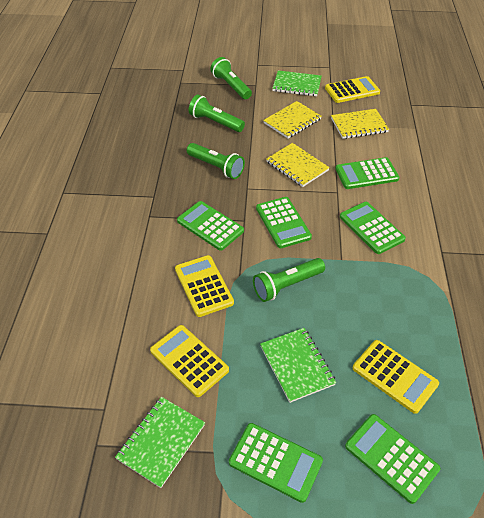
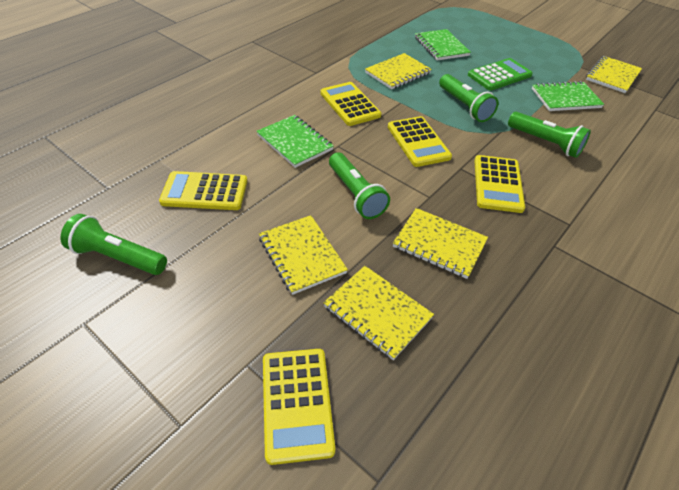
green calculator: [177,201,244,251] [229,423,323,503] [256,197,312,248] [335,157,399,189] [340,202,406,254] [345,414,440,504] = 6 -> [468,58,533,90] = 1
yellow calculator: [150,325,229,397] [175,255,234,317] [325,76,380,103] [353,340,439,414] = 4 -> [159,171,247,210] [263,349,335,465] [320,82,381,126] [388,116,452,167] [474,155,525,213] = 5
yellow notebook: [263,101,322,139] [266,143,330,187] [331,109,389,139] = 3 -> [259,215,348,295] [323,266,434,360] [365,53,432,90] [393,208,488,279] [586,56,642,93] = 5

